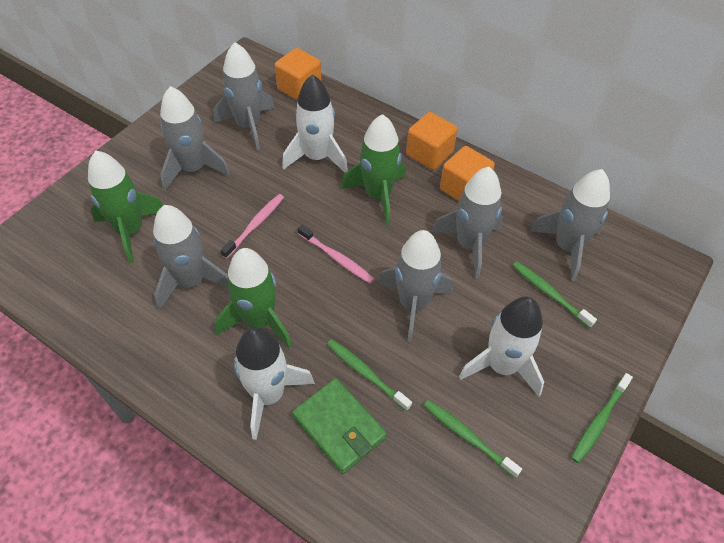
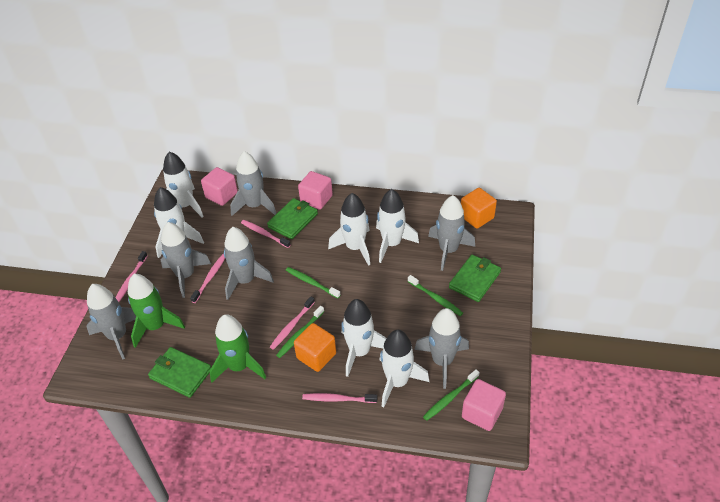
green rocket: [88,151,163,263] [215,248,292,349] [341,114,406,225] = 3 -> [128,274,185,348] [210,314,266,382] = 2
green wallet: [292,378,387,474] = 1 -> [148,347,211,398] [267,198,318,239] [449,255,501,302] = 3
orange cube: [275,48,322,100] [406,112,457,170] [440,146,495,201] = 3 -> [294,323,336,372] [461,188,497,229] = 2
pink cube: none = 0 -> [201,167,238,206] [298,171,333,210] [462,379,506,431] = 3
pink toothbrush: [221,194,284,258] [298,225,374,283] = 2 -> [116,251,148,302] [190,254,225,303] [241,220,291,248] [270,296,315,350] [302,393,377,403] = 5
white rocket: [234,327,315,440] [282,74,348,173] [459,297,544,396] = 3 -> [154,187,204,258] [163,151,204,217] [328,193,370,266] [341,299,387,377] [376,189,419,263] [380,330,429,408] = 6

